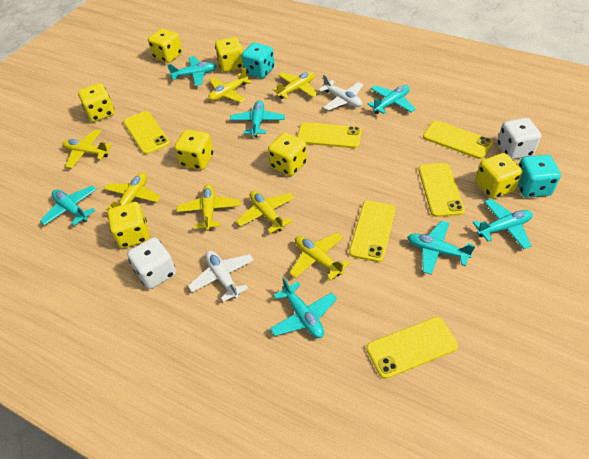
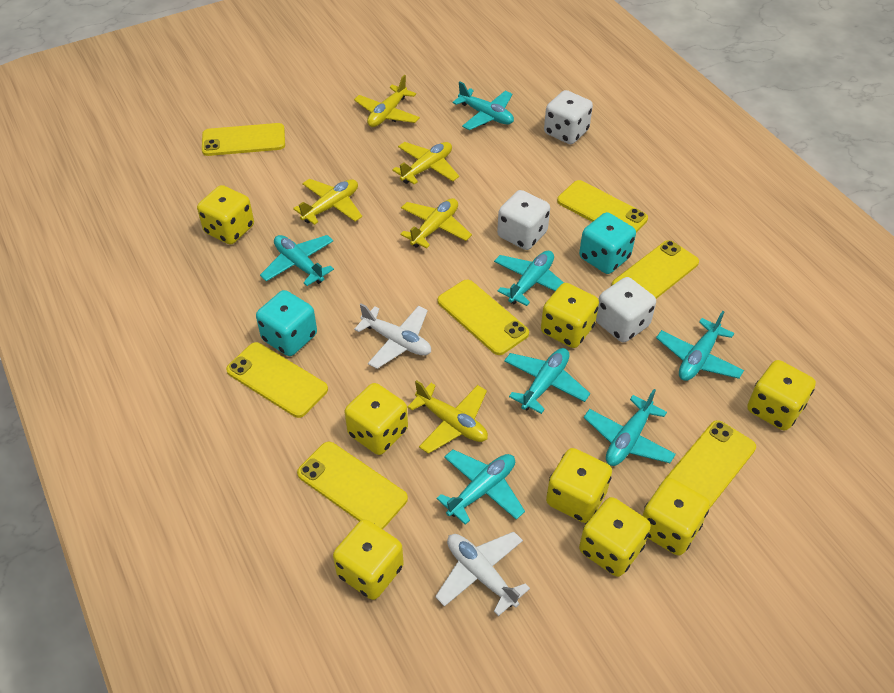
white dice: [127,237,176,289] [497,118,541,160] = 2 -> [497,190,550,250] [544,90,593,144] [596,277,656,342] = 3
yellow dice: [78,83,115,122] [108,202,150,248] [148,28,182,63] [174,130,213,170] [215,37,243,72] [268,132,307,176] [475,153,522,199] = 7 -> [197,185,254,244] [333,519,404,600] [345,383,408,455] [541,283,599,348] [546,448,612,523] [579,497,651,577] [642,478,710,556] [747,360,816,431] = 8
yellow phone: [124,111,170,155] [297,122,362,148] [349,201,396,262] [366,317,458,379] [418,163,465,217] [423,121,493,159] = 6 -> [202,123,285,156] [226,342,328,418] [297,442,408,529] [437,280,529,355] [557,180,648,232] [611,240,699,299] [663,420,756,509] = 7
yellow plane: [62,129,112,168] [104,173,161,210] [177,184,240,231] [209,67,252,103] [236,191,294,233] [272,72,318,99] [289,233,350,281] = 7 -> [293,179,362,225] [354,75,420,127] [392,142,459,185] [400,198,472,248] [407,380,488,454] = 5

